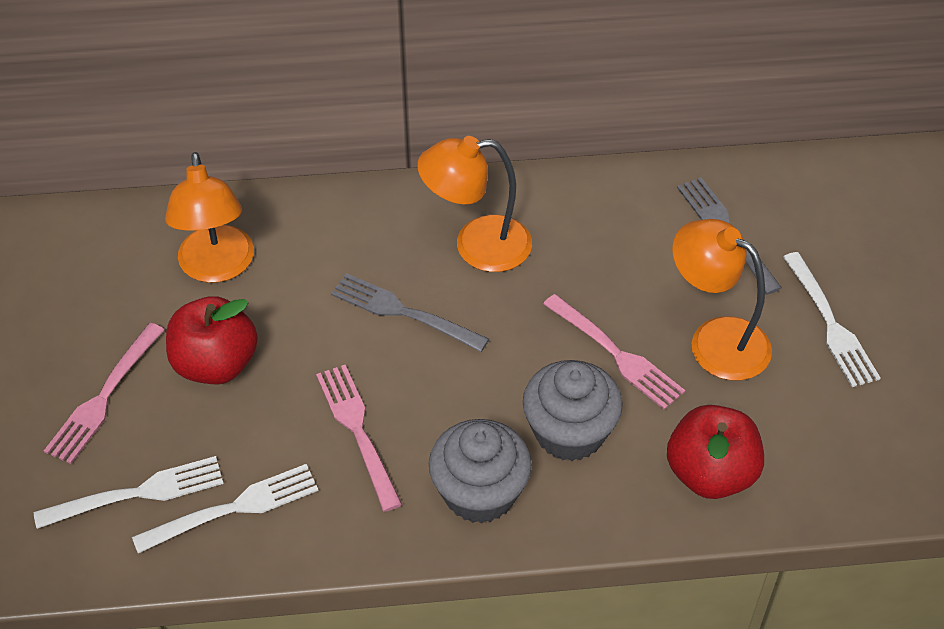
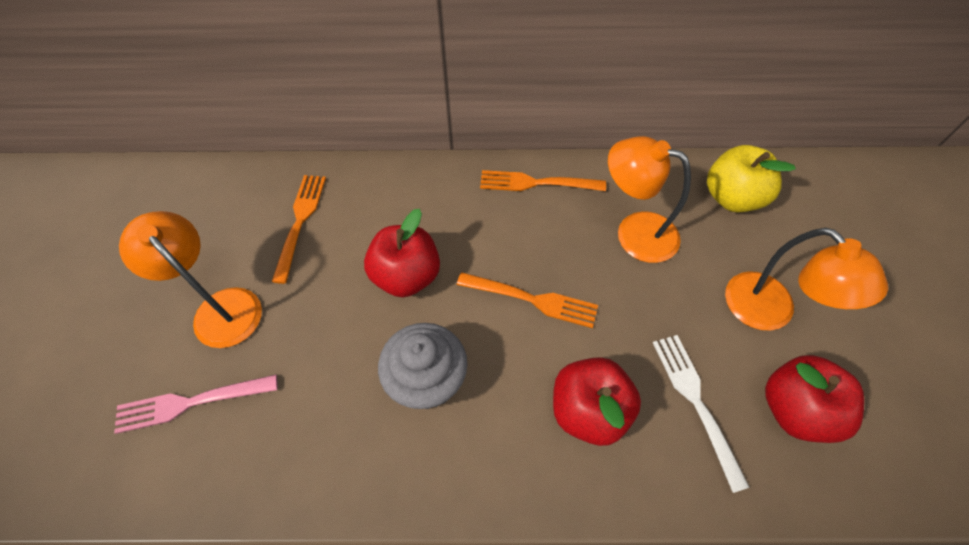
grey cupcake: [429,419,532,523] [523,360,623,461] = 2 -> [378,323,467,409] = 1
grey fork: [331,273,489,352] [677,177,782,294] = 2 -> none = 0
orange fork: none = 0 -> [272,175,326,284] [457,272,598,328] [480,170,606,191] = 3
pink fork: [44,323,164,464] [316,365,402,512] [543,294,685,410] = 3 -> [114,374,278,434] = 1
red apple: [166,296,258,384] [667,405,764,499] = 2 -> [364,209,440,297] [553,357,641,446] [765,355,864,443] = 3
white fork: [34,456,223,529] [132,464,318,554] [783,252,881,387] = 3 -> [653,335,750,493] = 1
yellow apple: none = 0 -> [707,145,796,212] = 1

